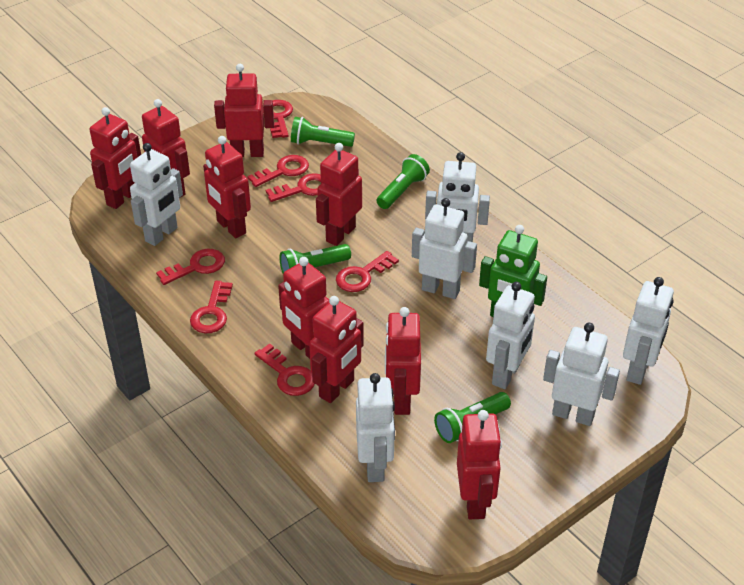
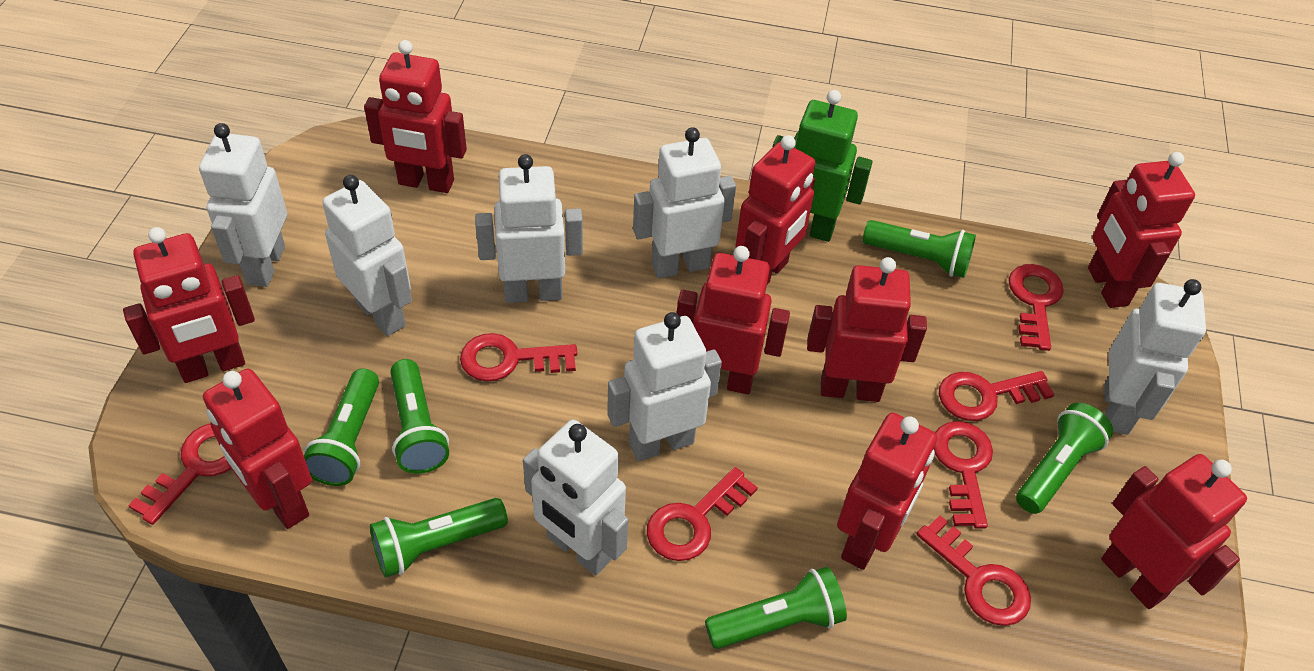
green flashlight: [280,244,351,273] [291,117,355,147] [377,154,430,209] [434,392,511,443] = 4 -> [304,368,379,486] [370,498,508,578] [390,359,449,474] [705,567,847,649] [863,220,976,278] [1016,403,1113,514] = 6

